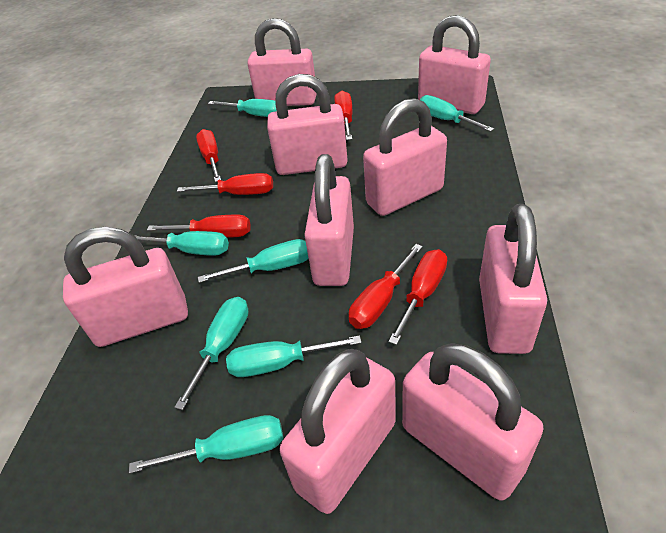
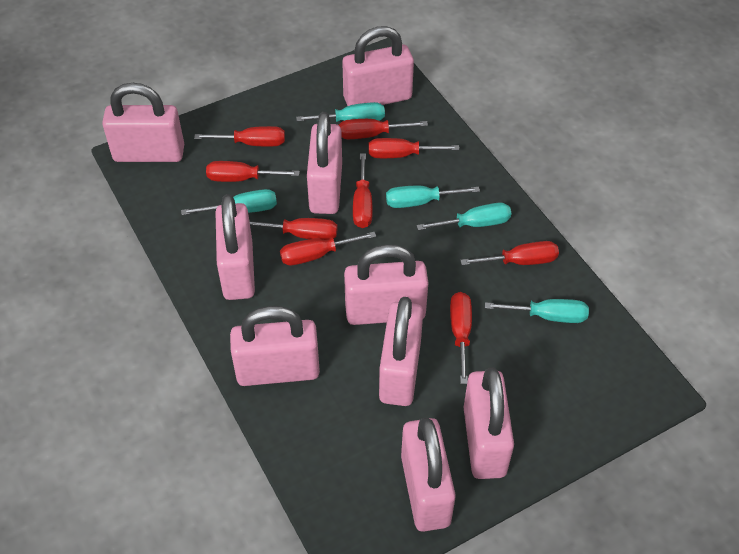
red screwdriver: [147,215,251,238] [177,173,273,195] [196,129,221,182] [334,91,353,140] [349,244,423,329] [388,249,447,345] = 6 -> [194,126,285,146] [206,161,300,182] [250,218,338,240] [280,232,376,265] [339,119,428,139] [353,153,372,228] [369,138,459,158] [450,292,472,384] [460,241,559,265] = 9
turquoise screwdriver: [129,415,283,474] [134,231,229,256] [174,297,249,410] [198,239,308,283] [208,99,277,117] [226,335,362,377] [420,95,494,132] = 7 -> [181,189,277,215] [296,102,385,122] [386,185,480,208] [416,203,511,230] [485,299,589,323] = 5

